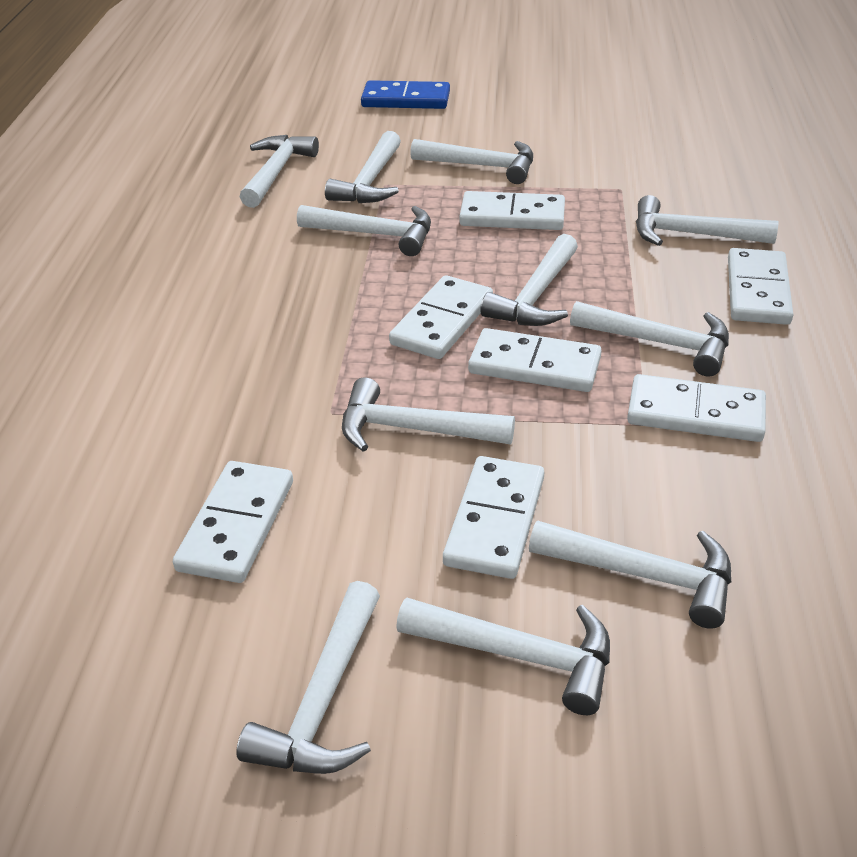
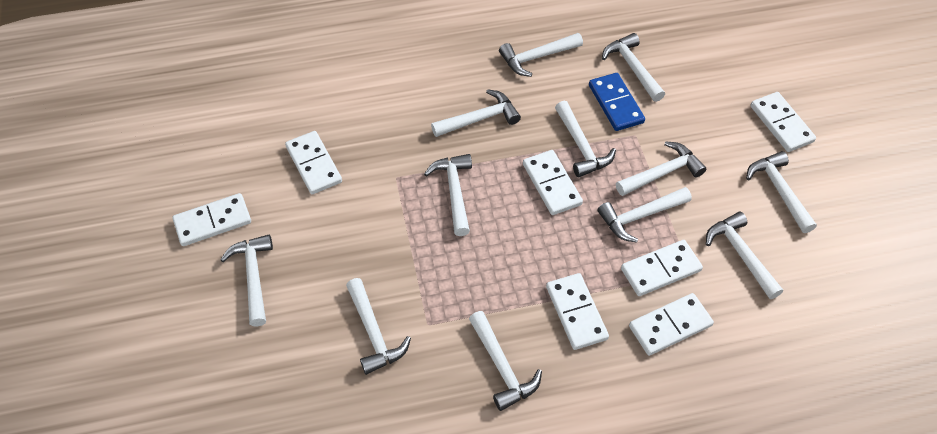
white hammer: [236,581,380,774] [240,135,319,208] [297,205,431,256] [325,131,401,203] [342,377,515,452] [396,598,610,715] [410,139,533,184] [480,234,578,326] [529,521,731,629] [570,301,729,377] [636,195,778,246] = 11 -> [220,235,273,327] [346,278,411,375] [424,154,472,236] [431,89,521,137] [469,311,542,411] [499,33,583,77] [555,101,616,177] [597,187,692,243] [602,33,665,102] [616,141,706,196] [706,212,783,299] [746,151,817,233] = 12

